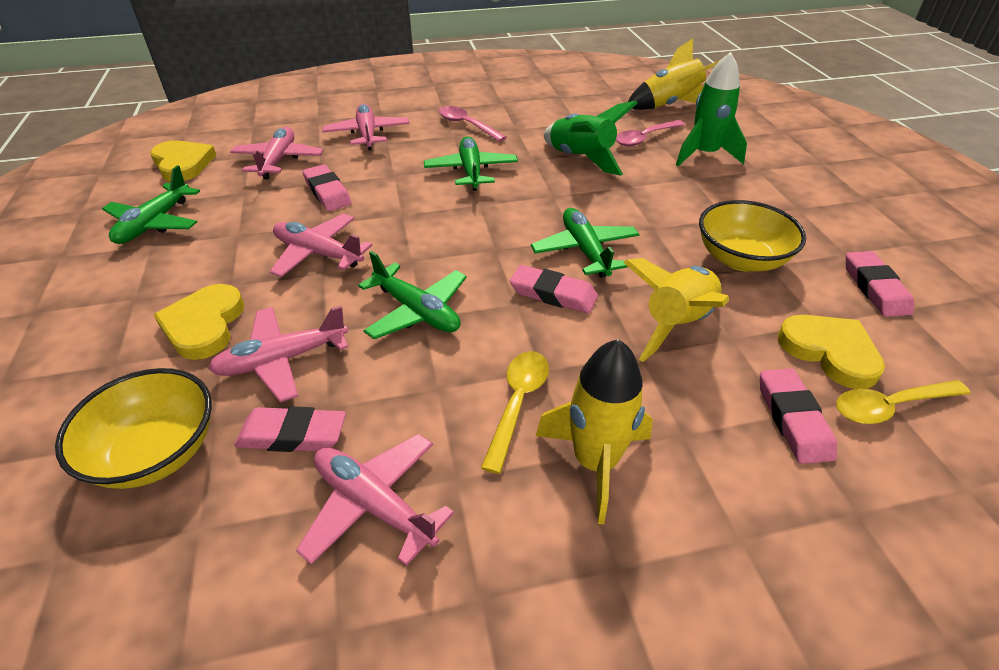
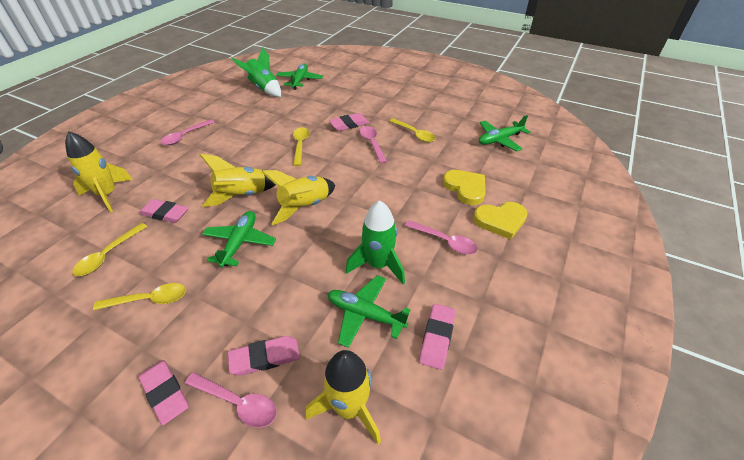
pink plane: [208,306,348,402] [230,127,323,179] [270,214,373,277] [296,434,454,566] [322,104,409,150] = 5 -> none = 0
pink spoon: [439,106,506,142] [616,120,685,146] = 2 -> [160,119,215,145] [185,372,277,428] [360,126,387,163] [405,220,478,255] = 4
yellow bowl: [55,368,212,489] [699,200,806,272] = 2 -> none = 0
yellow heart: [151,140,216,182] [154,284,244,360] [778,315,885,389] = 3 -> [443,170,486,205] [473,202,528,239] = 2
yellow rocket: [536,339,653,524] [623,258,729,362] [628,39,720,110] = 3 -> [65,131,133,212] [200,154,276,207] [261,170,335,225] [305,350,381,445] = 4
yellow spoon: [481,351,549,474] [836,380,970,424] = 2 -> [72,223,148,276] [93,283,186,310] [293,127,310,166] [389,118,436,142] = 4

